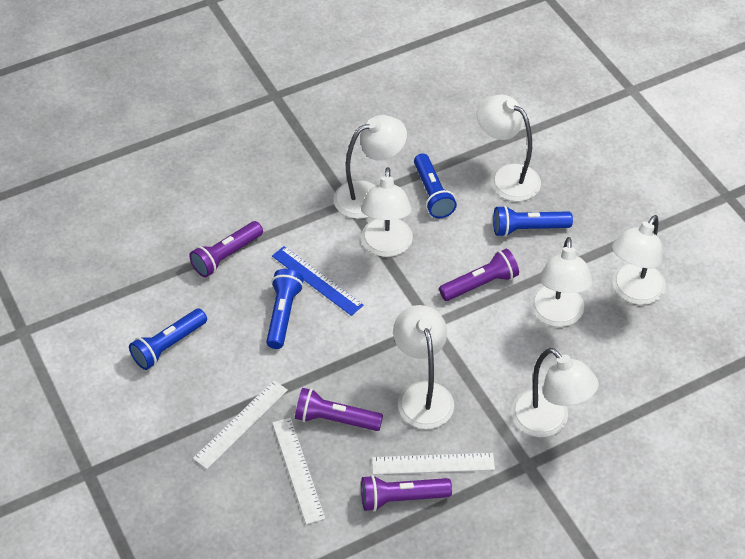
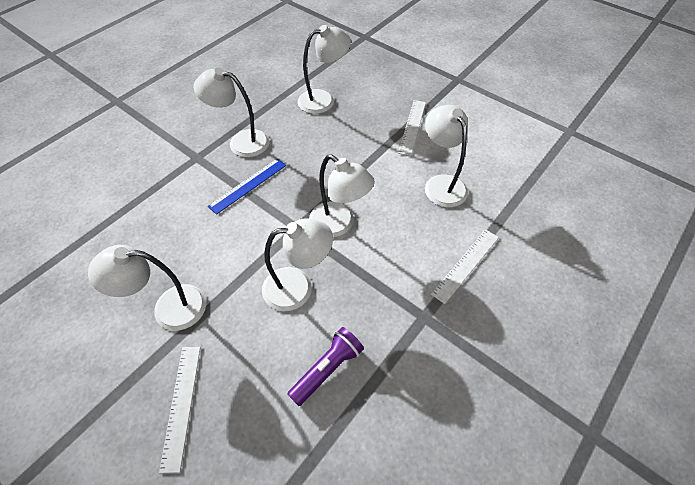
blue flashlight: [129,308,207,370] [266,269,304,349] [414,153,457,218] [493,205,573,237] = 4 -> none = 0
purple flashlight: [189,221,263,277] [295,388,383,431] [361,475,452,512] [439,249,519,301] = 4 -> [287,327,364,406] = 1
white lamp: [333,115,407,219] [361,167,413,257] [393,305,454,429] [477,94,541,201] [511,348,599,437] [531,237,593,327] [612,215,666,305] = 7 -> [88,245,206,331] [193,67,270,158] [262,218,333,311] [297,25,351,114] [309,154,375,237] [425,105,468,208] = 6

